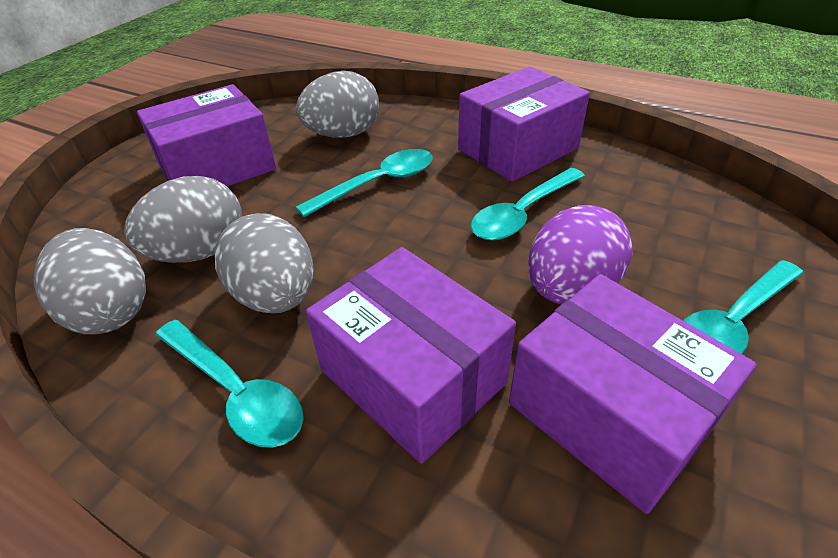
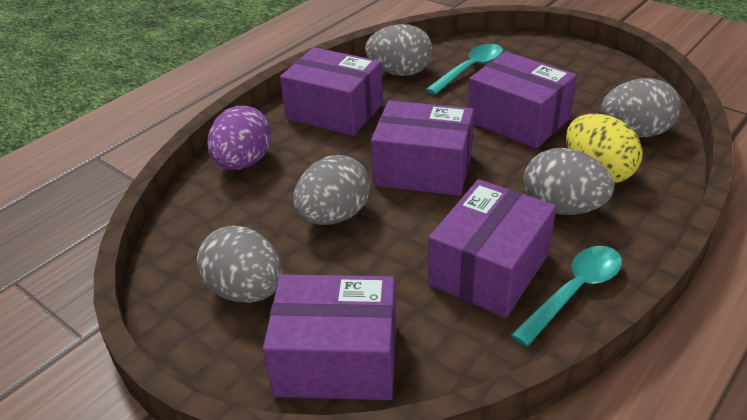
grey egg: [34,228,146,334] [124,176,242,263] [215,213,313,313] [296,71,379,138] = 4 -> [197,225,283,303] [293,155,370,225] [365,24,433,76] [523,148,614,215] [601,78,681,137] = 5
purple box: [137,84,276,187] [306,247,516,464] [458,66,590,182] [509,274,757,514] = 4 -> [263,274,397,400] [280,47,383,136] [371,100,474,196] [428,179,556,317] [468,52,577,149] = 5
turquoise spoon: [156,320,303,448] [296,149,433,217] [470,168,585,240] [683,260,803,354] = 4 -> [426,44,503,95] [511,246,622,347] = 2
yellow egg: none = 0 -> [566,114,643,183] = 1

